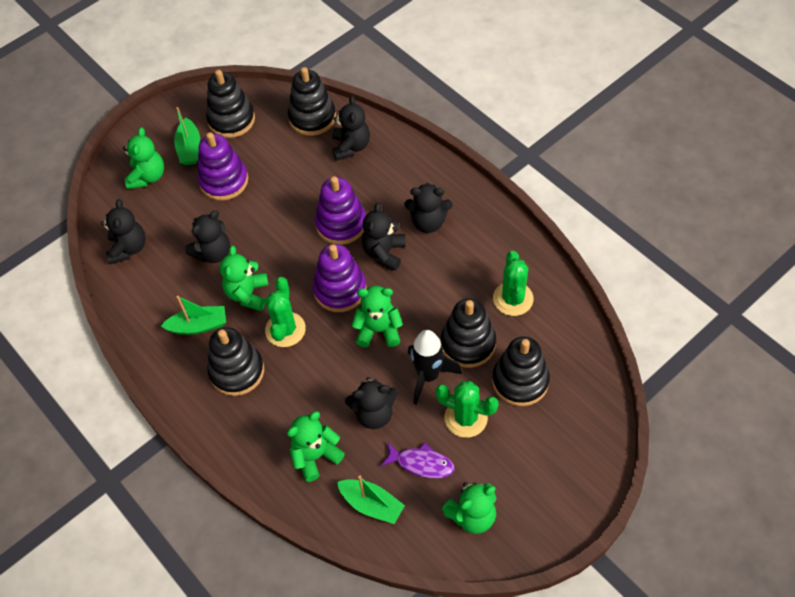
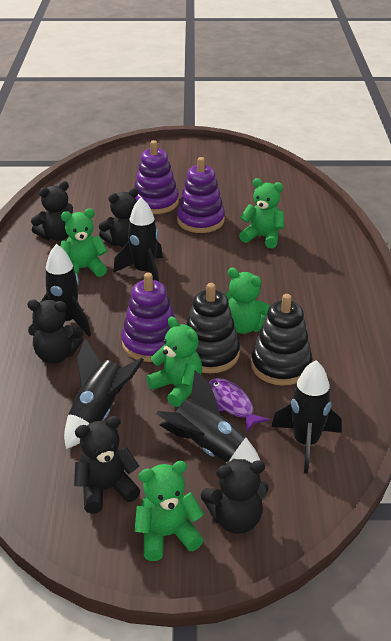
black rocket: [408,330,462,405] = 1 -> [33,244,91,336] [64,338,144,449] [113,198,163,281] [156,370,260,463] [271,360,342,474] = 5
black stacking toy: [206,70,255,138] [207,327,264,396] [288,67,336,136] [441,298,496,368] [492,337,550,406] = 5 -> [186,283,240,373] [251,294,312,386] = 2
black teddy bear: [101,199,146,264] [185,210,230,263] [332,96,370,161] [345,377,398,429] [362,203,406,271] [404,183,453,233] = 6 -> [27,300,83,364] [31,181,73,241] [74,416,141,514] [99,188,139,247] [201,459,269,534] = 5
green boat: [161,296,226,335] [174,107,200,165] [337,476,405,524] = 3 -> none = 0
green cactus: [265,277,306,347] [435,381,499,438] [493,251,534,316] = 3 -> none = 0

